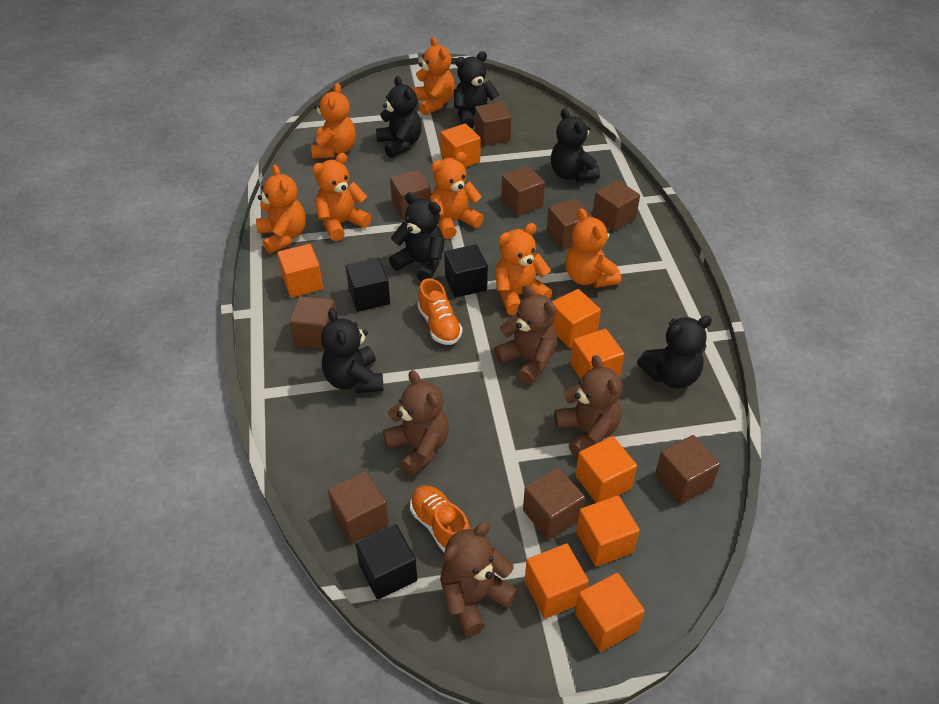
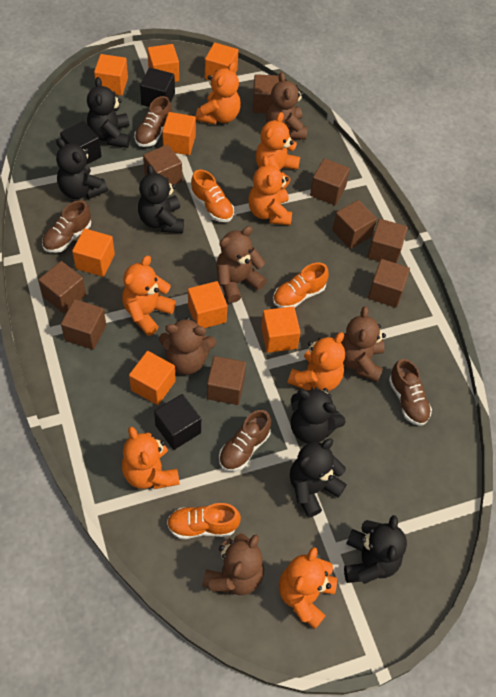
brown shoe: none = 0 -> [42,200,91,253] [134,96,172,147] [219,410,271,471] [389,359,432,426] = 4
brown teddy bear: [383,370,449,476] [440,522,518,636] [494,285,557,384] [554,355,622,458] = 4 -> [159,317,216,375] [202,534,264,595] [216,226,267,303] [266,72,307,140] [341,306,386,382] = 5
orange shoe: [410,485,471,553] [418,278,462,345] = 2 -> [167,503,241,539] [191,170,234,222] [273,263,329,308] = 3

